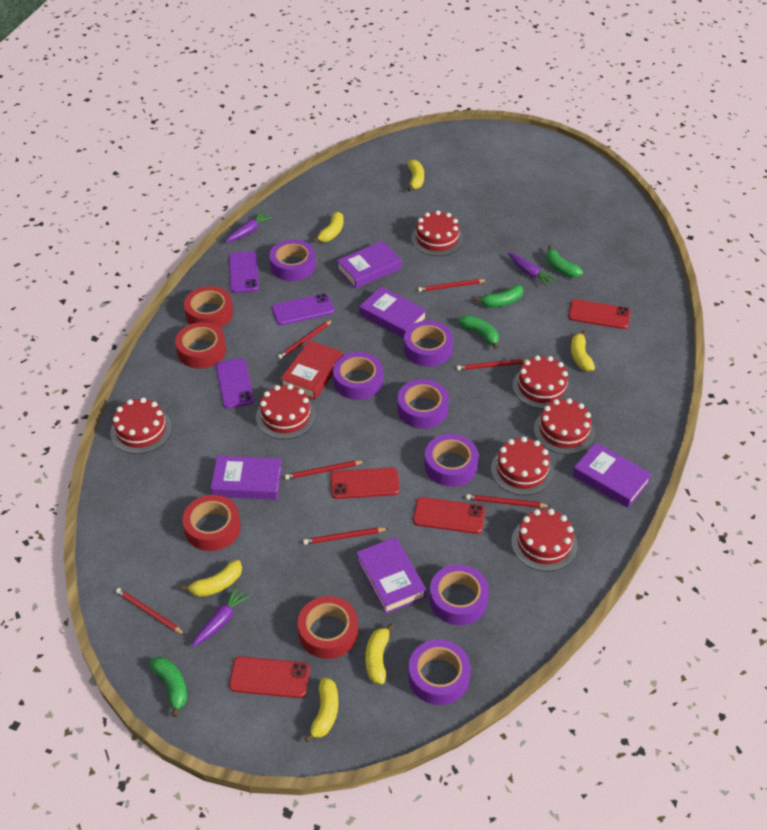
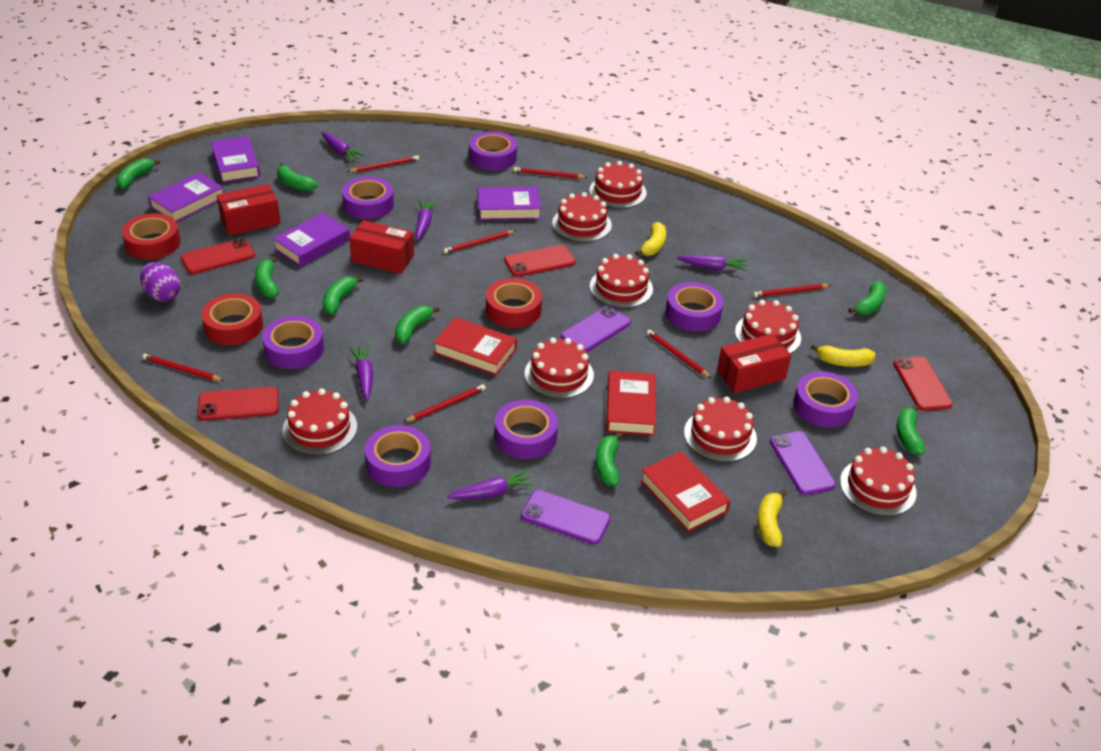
green banana: [150,657,187,717] [459,315,499,349] [475,285,524,307] [546,246,583,278] = 4 -> [116,158,160,189] [255,256,278,298] [277,163,318,191] [323,276,364,315] [395,306,440,344] [595,432,623,486] [848,281,886,315] [897,405,925,455] = 8
purple book: [211,456,282,500] [337,241,402,289] [356,537,426,614] [359,286,427,338] [572,443,652,508] = 5 -> [148,172,223,222] [211,136,260,183] [273,213,350,267] [478,187,541,220] = 4
purple carrot: [192,586,251,647] [225,211,273,242] [508,253,557,287] = 3 -> [321,132,365,162] [349,345,373,400] [416,199,436,240] [447,469,534,499] [677,255,747,271] = 5
purple egg: none = 0 -> [140,262,181,302] = 1
red book: [281,340,343,400] = 1 -> [433,317,517,376] [606,371,656,436] [640,451,730,532] = 3
red box: none = 0 -> [217,184,281,235] [349,220,414,274] [717,334,791,393] = 3
red cake: [110,398,172,454] [256,384,316,439] [411,210,463,256] [491,437,554,495] [511,509,578,571] [513,355,571,409] [534,398,595,455] = 7 -> [282,389,357,455] [525,337,594,399] [552,192,612,242] [589,161,647,208] [590,254,653,308] [684,397,757,462] [735,300,801,354] [840,447,917,516] = 8
red tape: [175,322,226,368] [182,495,241,551] [184,286,233,328] [298,596,358,659] = 4 -> [122,213,181,259] [201,293,263,345] [486,278,542,328] = 3
yellow banana: [181,560,242,597] [304,678,338,742] [312,212,344,242] [365,624,394,685] [408,160,424,191] [571,330,595,371] = 6 -> [635,222,666,256] [757,490,787,547] [811,344,875,367] = 3

